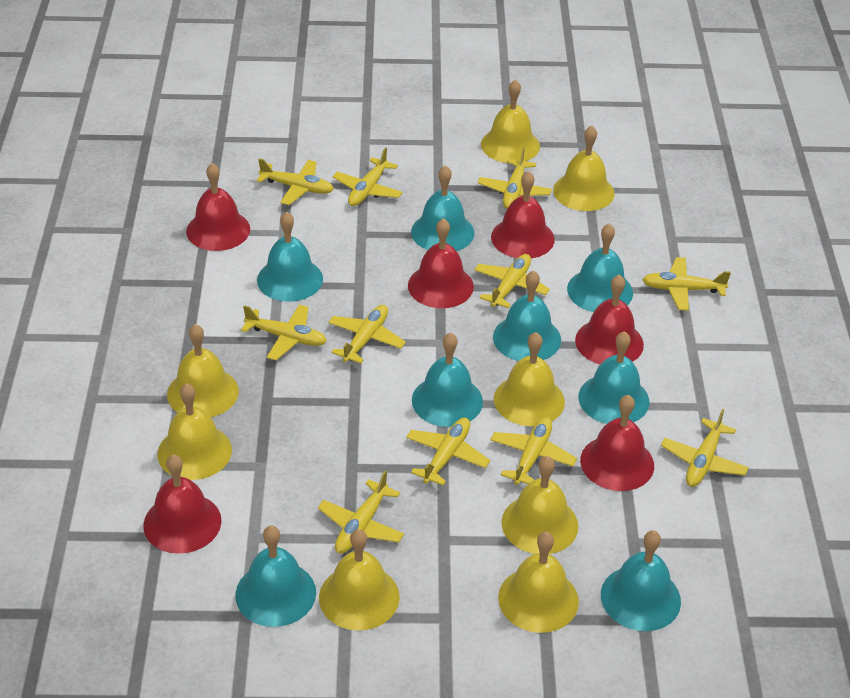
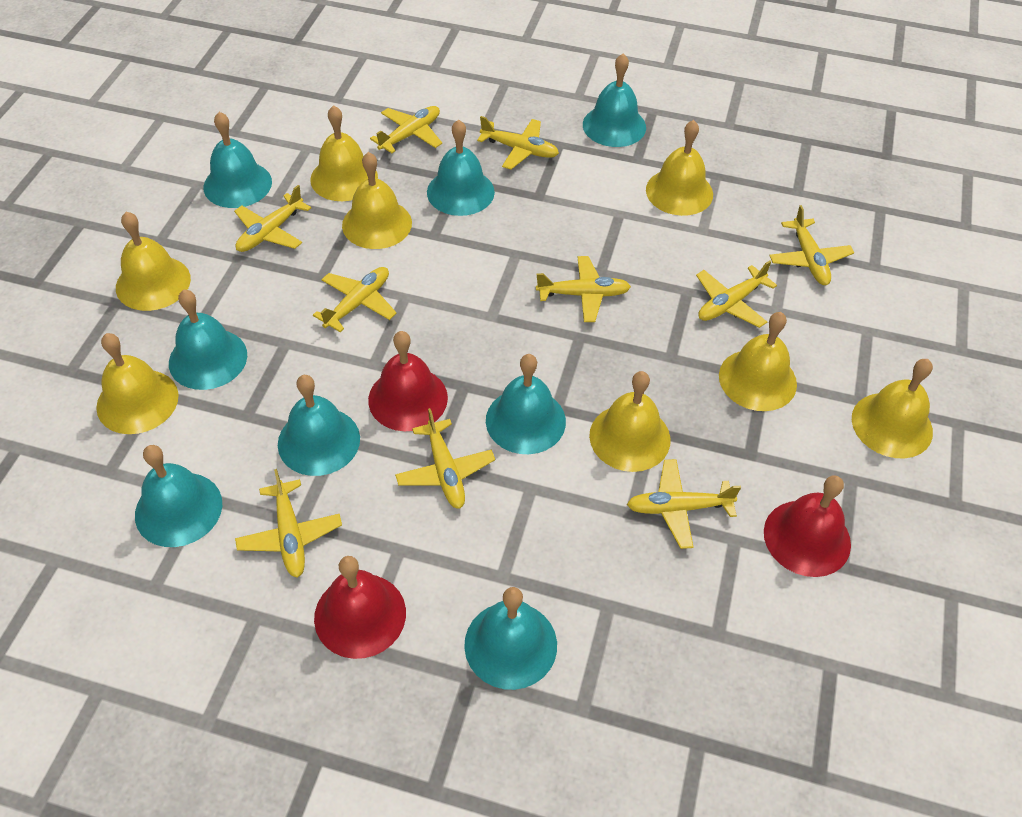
red bell: [143,454,221,554] [186,163,250,251] [408,218,474,308] [491,171,555,258] [575,275,644,364] [580,395,654,491] = 6 -> [314,556,406,659] [368,331,448,431] [764,476,851,577] = 3
yellow plane: [241,304,327,360] [256,159,334,205] [318,471,404,554] [328,305,406,364] [333,147,403,206] [406,418,490,486] [474,254,550,308] [478,147,552,209] [490,417,577,485] [642,257,731,311] [661,408,749,487] = 11 -> [234,185,311,252] [235,469,342,578] [313,267,396,332] [370,106,442,153] [395,408,495,509] [477,116,559,170] [536,256,631,322] [627,459,741,549] [696,260,777,328] [769,205,854,285] = 10

